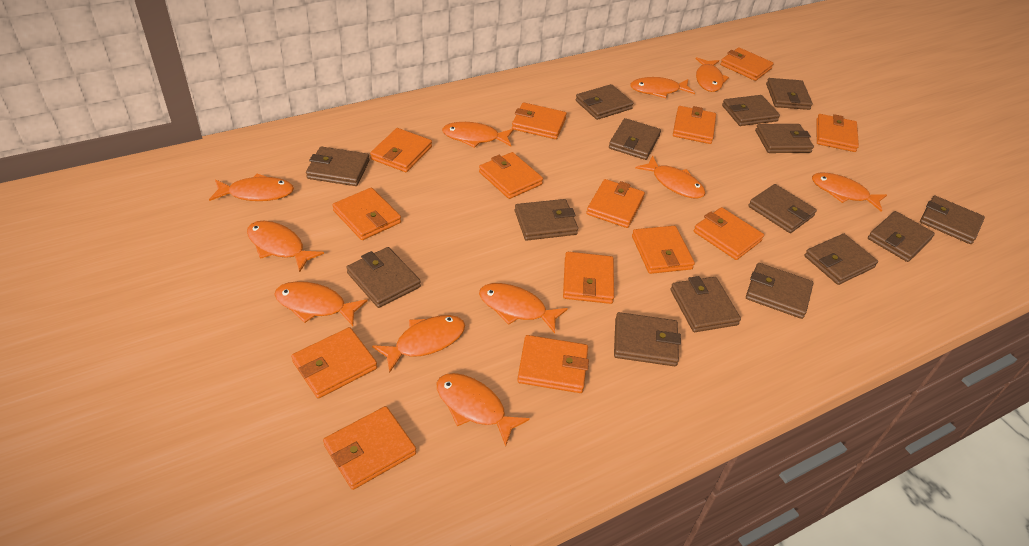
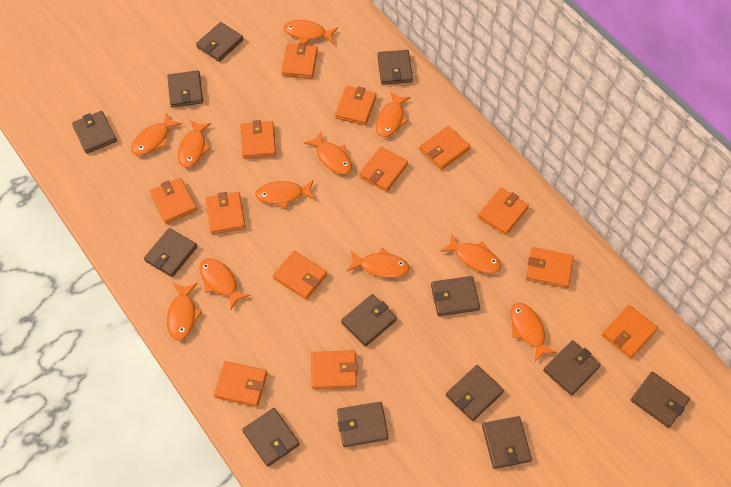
brown wallet: [306,146,370,186] [346,247,421,308] [515,199,578,240] [576,84,633,120] [609,118,661,160] [614,312,681,366] [670,276,741,332] [722,95,780,126] [746,263,813,319] [748,184,817,233] [755,124,814,153] [766,78,813,110] [804,234,878,285] [868,211,935,262] [920,196,985,244] = 15 -> [72,111,117,154] [144,228,197,277] [167,70,203,108] [196,22,244,62] [242,408,300,467] [337,402,389,447] [341,294,397,347] [378,50,413,85] [431,276,480,316] [446,365,504,421] [482,416,532,469] [543,340,601,396] [631,372,690,428] = 13
orange wallet: [291,327,377,398] [323,406,416,490] [332,188,401,240] [370,128,432,172] [479,152,543,199] [512,103,567,139] [517,335,589,393] [563,252,614,304] [586,179,645,228] [632,226,695,274] [673,106,716,144] [694,207,764,260] [720,47,774,81] [816,114,859,152] = 14 -> [150,178,197,224] [206,192,245,234] [214,361,268,407] [240,120,276,159] [273,251,327,300] [281,43,318,78] [311,350,358,389] [335,86,376,125] [359,147,408,192] [420,126,470,170] [478,188,529,235] [526,247,574,288] [602,305,658,358] = 13

